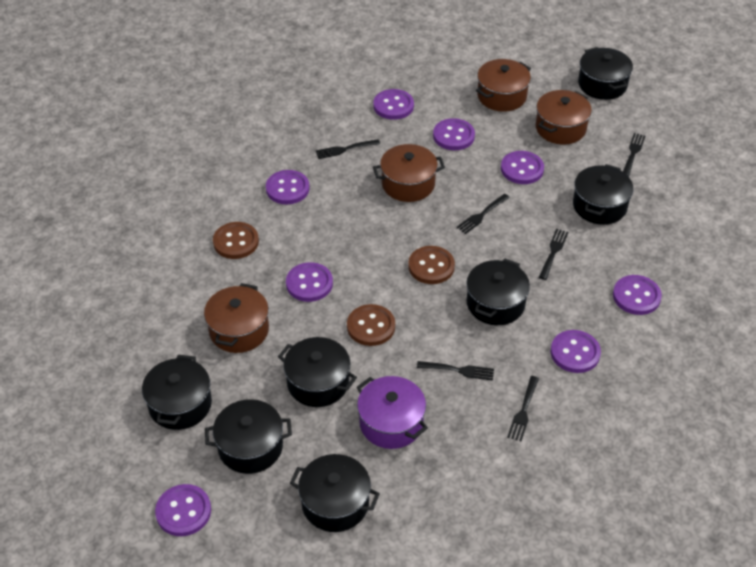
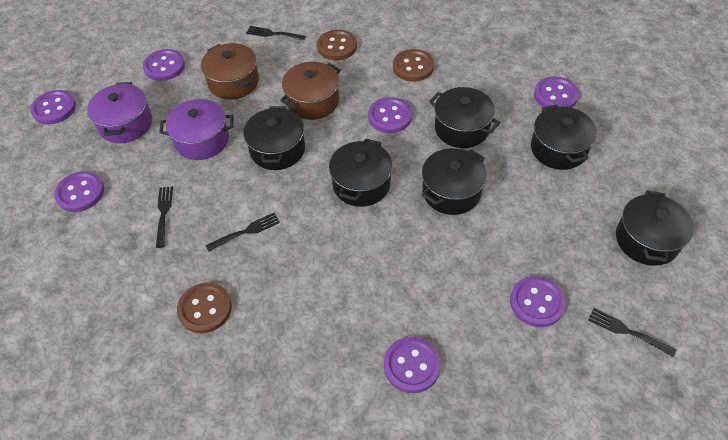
black fork: [316,139,380,159] [417,361,494,381] [457,194,510,234] [507,376,539,441] [539,229,568,280] [623,133,645,177] = 6 -> [156,186,173,248] [206,213,280,251] [246,26,305,41] [588,308,676,357] = 4
black pot: [142,355,212,430] [205,399,292,474] [278,337,357,407] [290,454,380,532] [466,258,530,325] [573,164,633,225] [578,47,633,100] = 7 -> [243,106,305,170] [329,139,392,207] [422,148,487,215] [429,87,500,148] [531,104,597,170] [616,191,694,266] = 6
brown pot: [204,283,269,353] [373,144,445,202] [476,59,531,112] [535,90,592,144] = 4 -> [201,43,259,100] [280,62,341,120] = 2
purple button: [155,484,211,536] [266,170,310,204] [286,262,333,302] [373,89,414,120] [433,118,475,150] [501,151,544,184] [551,330,601,373] [613,275,662,315] = 8 -> [30,90,76,125] [54,171,104,212] [143,49,185,81] [368,97,412,133] [384,337,441,393] [510,276,566,327] [534,77,579,108] = 7
purple pot: [357,376,428,449] = 1 -> [87,82,152,143] [159,99,234,160] = 2

